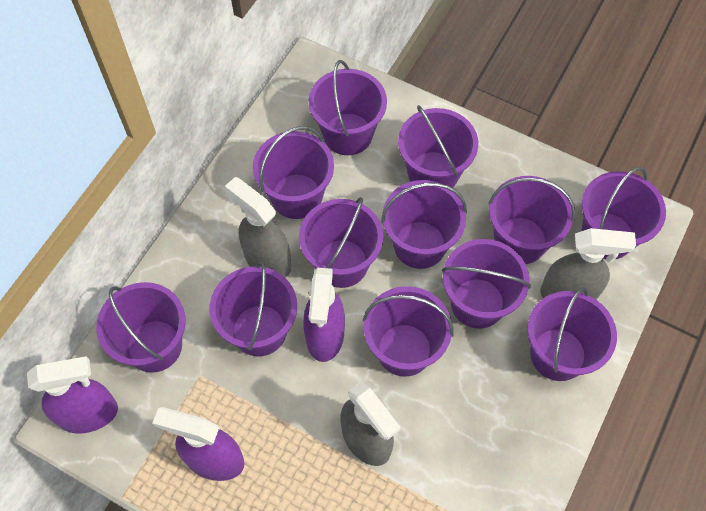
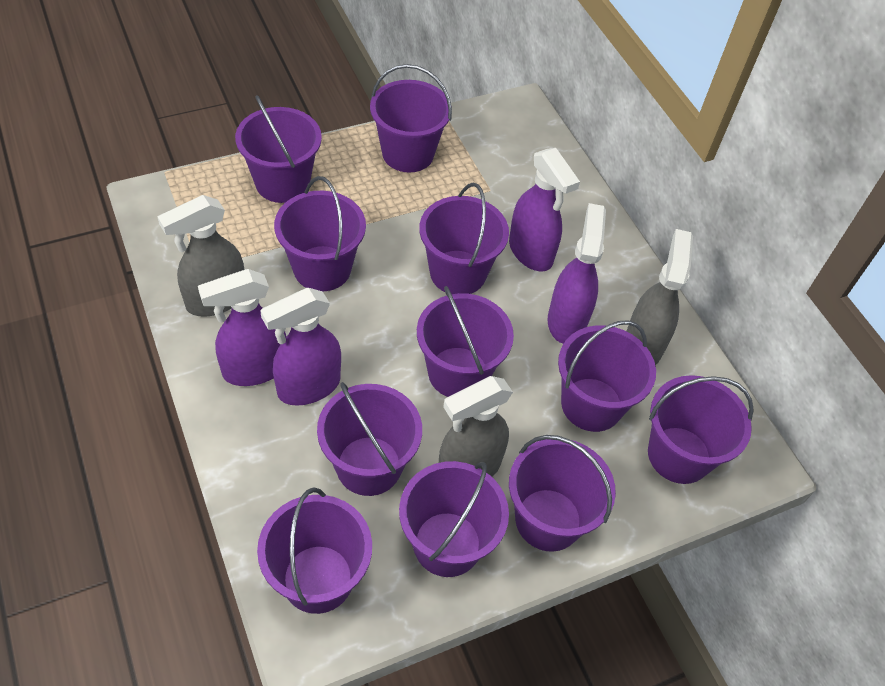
purple bucket: [96,282,186,373] [210,262,297,356] [253,126,334,219] [299,197,383,288] [309,60,387,155] [363,286,454,377] [381,180,467,269] [398,105,478,188] [442,239,531,329] [488,176,576,264] [527,287,617,381] [582,167,666,259] = 12 -> [235,95,322,203] [257,488,372,614] [274,176,366,291] [317,382,422,496] [370,64,452,173] [399,461,509,577] [417,286,514,397] [419,183,509,294] [509,435,616,552] [558,320,656,432] [648,375,754,484] = 11
purple spray bottle: [27,356,118,433] [152,407,244,481] [303,268,345,362] = 3 -> [198,269,286,386] [260,288,341,406] [509,148,580,271] [548,203,606,344] = 4

